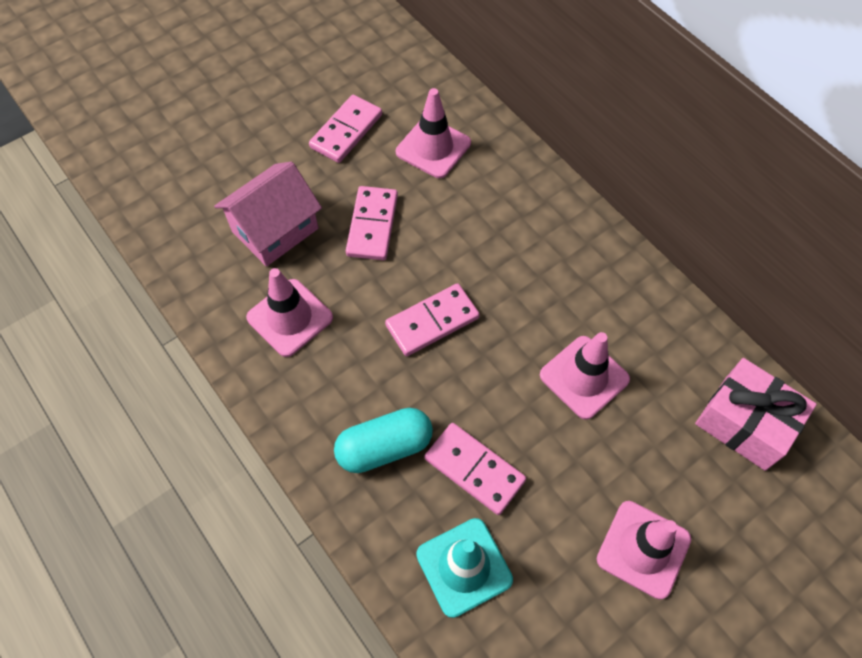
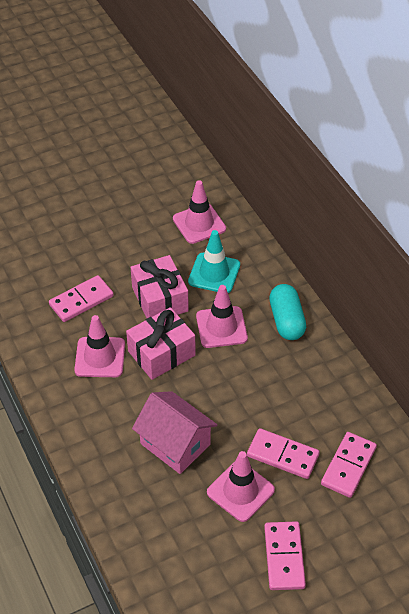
pink gift: [695,358,817,471] = 1 -> [126,307,196,380] [131,255,189,318] = 2

